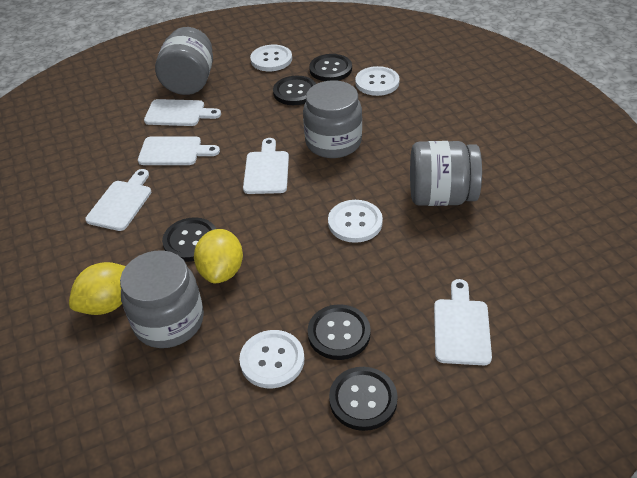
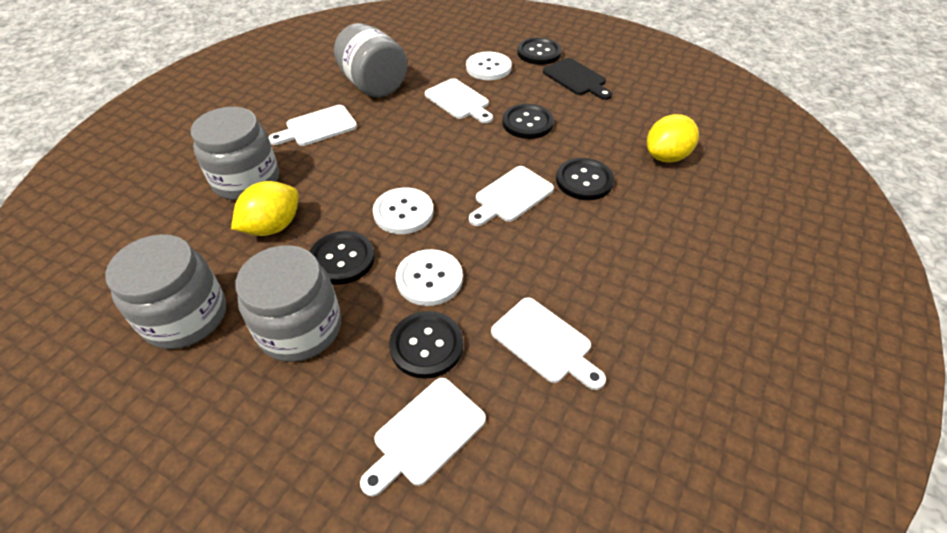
black cutting board: none = 0 -> [543,58,612,100] = 1
white button: [239,330,304,388] [250,45,292,71] [328,200,383,243] [355,66,400,96] = 4 -> [373,187,434,234] [396,249,463,306] [466,52,512,80] = 3

